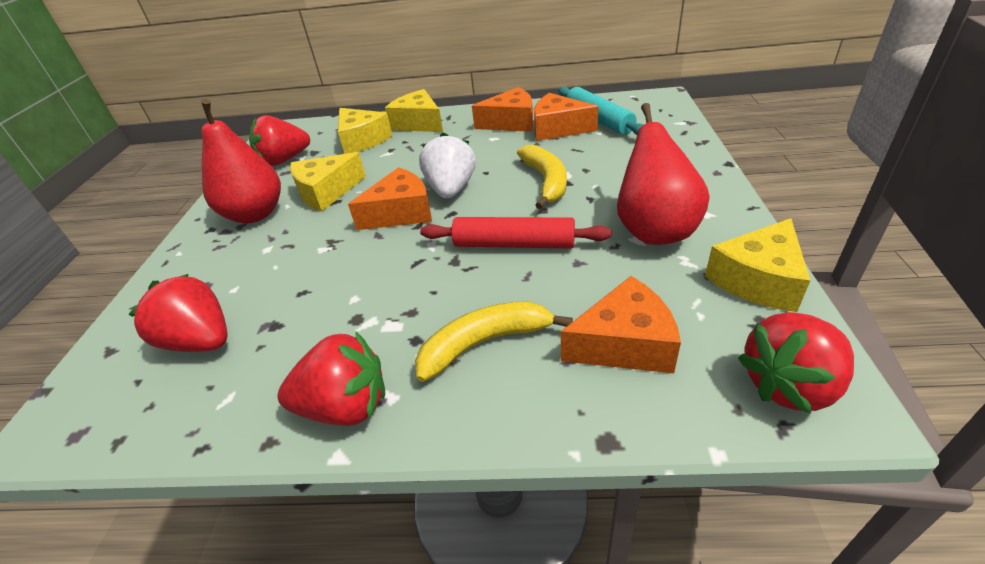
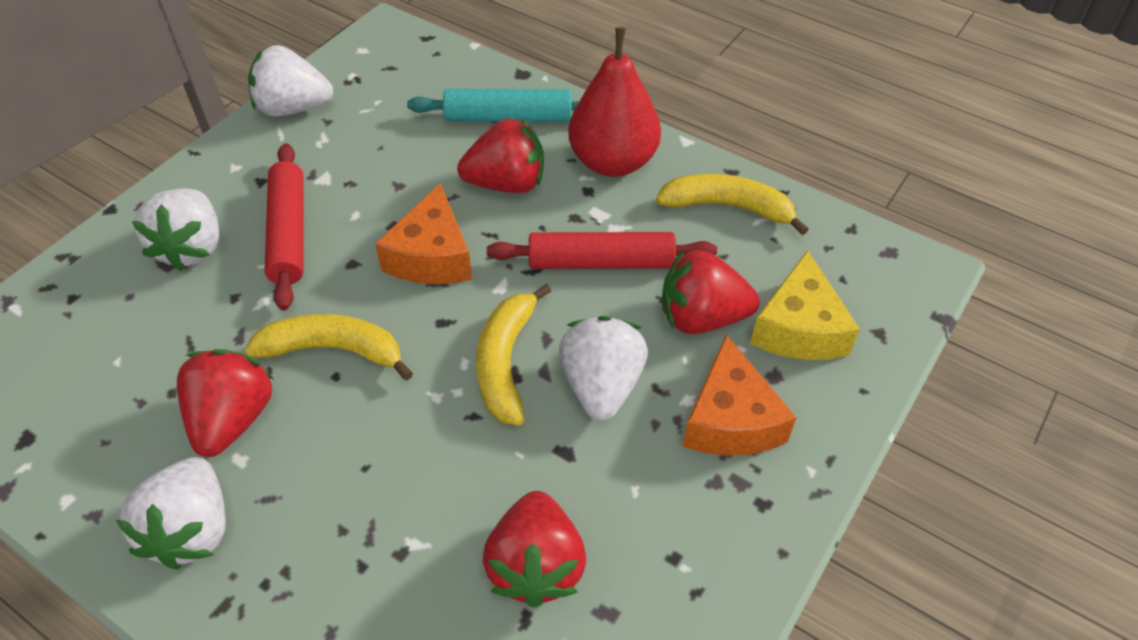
orange cheese: [348,167,432,230] [472,87,533,132] [534,93,598,141] [561,276,681,373] = 4 -> [375,183,472,284] [683,334,796,456] = 2
red pear: [201,99,281,223] [617,103,710,245] = 2 -> [568,27,661,177] = 1
red rolling pin: [420,217,611,248] = 1 -> [265,143,304,311] [487,232,717,269] = 2
white strawberry: [419,132,476,198] = 1 -> [116,457,226,569] [132,188,219,271] [248,45,333,116] [559,316,648,421] = 4
yellow banana: [415,301,573,382] [517,145,567,209] = 2 -> [244,314,413,381] [476,284,551,426] [656,174,809,235] = 3
yellow cheese: [290,152,366,211] [338,108,393,154] [385,89,443,132] [705,218,810,312] = 4 -> [750,250,860,360] = 1

